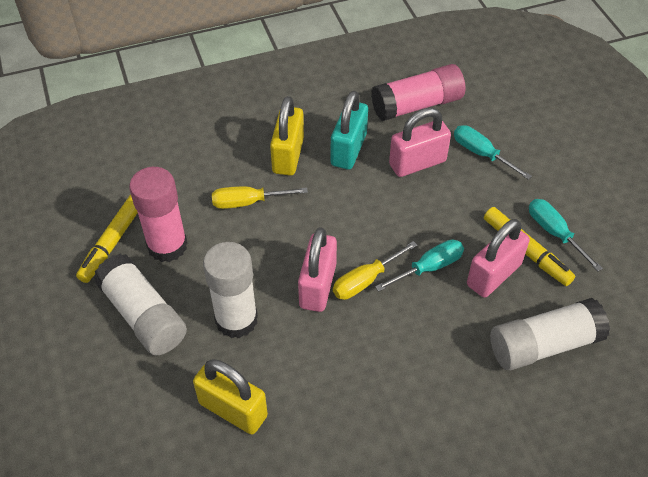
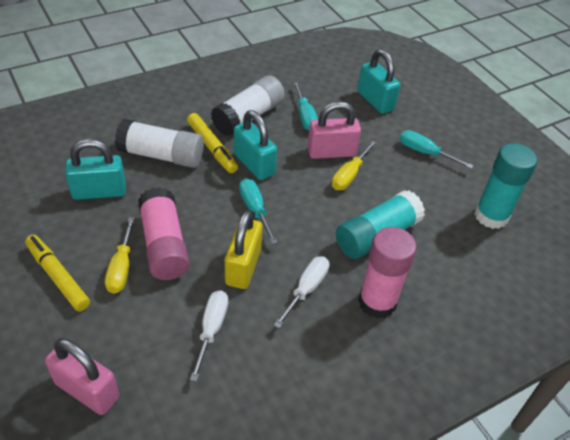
pink padlock: [298,227,337,312] [389,108,451,177] [467,219,530,298] = 3 -> [45,338,119,415] [307,101,361,159] = 2
turquoise glue stick: none = 0 -> [336,190,425,259] [474,143,538,229] = 2
turquoise padlock: [330,91,368,170] = 1 -> [65,139,126,200] [234,110,277,180] [357,49,400,114] = 3
white glue stick: [93,254,187,355] [203,242,258,338] [490,298,610,370] = 3 -> [115,119,204,168] [211,75,285,136] = 2
white screwdriver: none = 0 -> [190,290,228,382] [274,256,329,328] = 2
yellow padlock: [193,359,268,435] [270,96,304,176] = 2 -> [225,210,262,289] = 1

